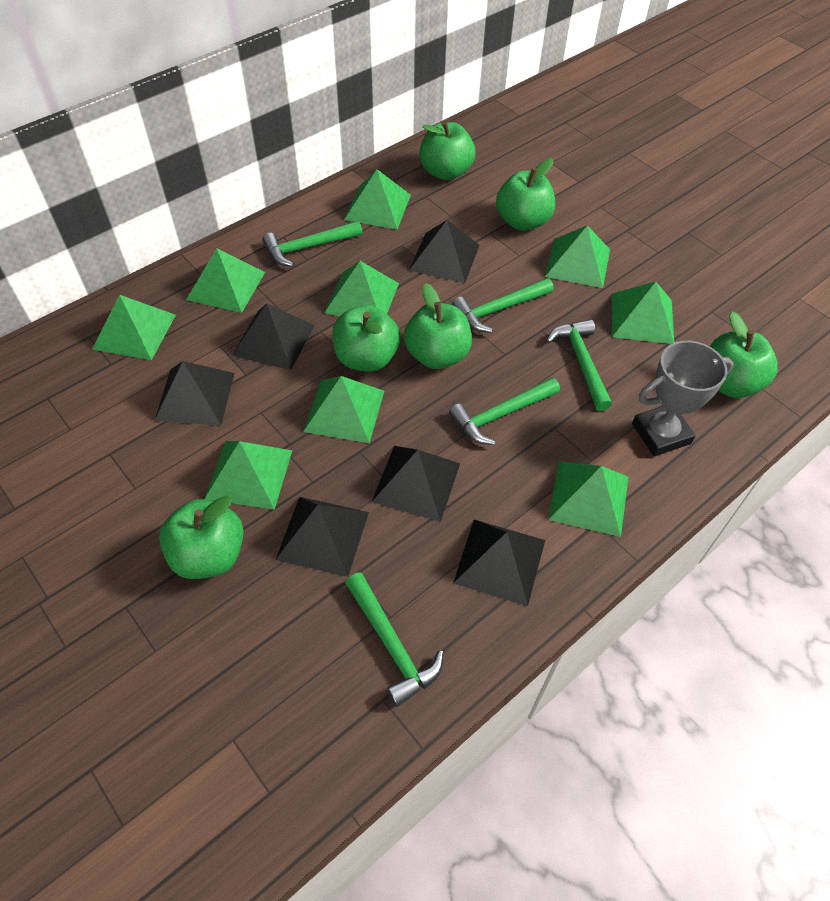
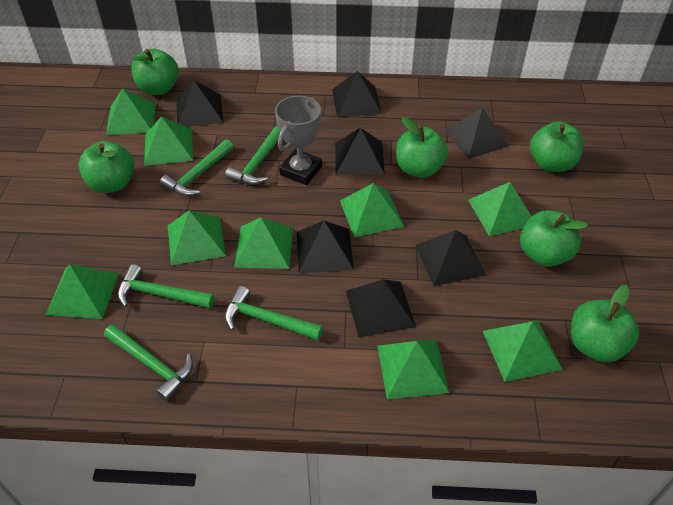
black pyramid: [154,361,235,425] [232,303,315,370] [276,497,369,577] [372,446,460,522] [409,220,480,283] [453,519,545,606] = 6 -> [176,81,224,127] [297,221,354,273] [332,71,382,117] [335,128,385,175] [346,279,416,337] [416,230,486,286] [445,107,509,159] = 7

